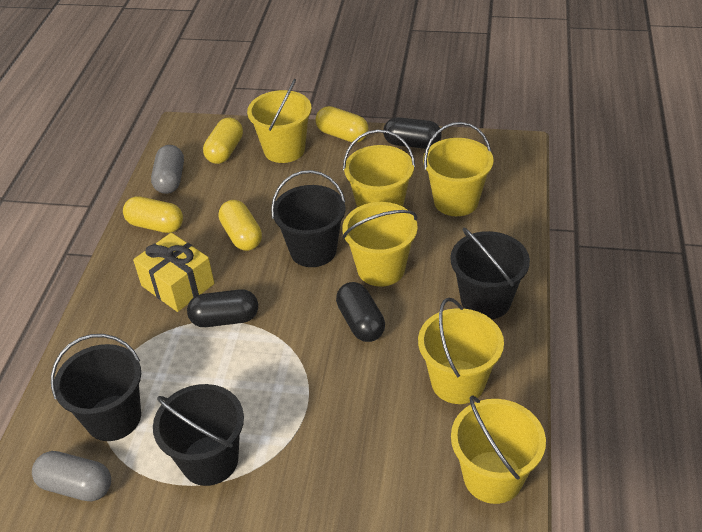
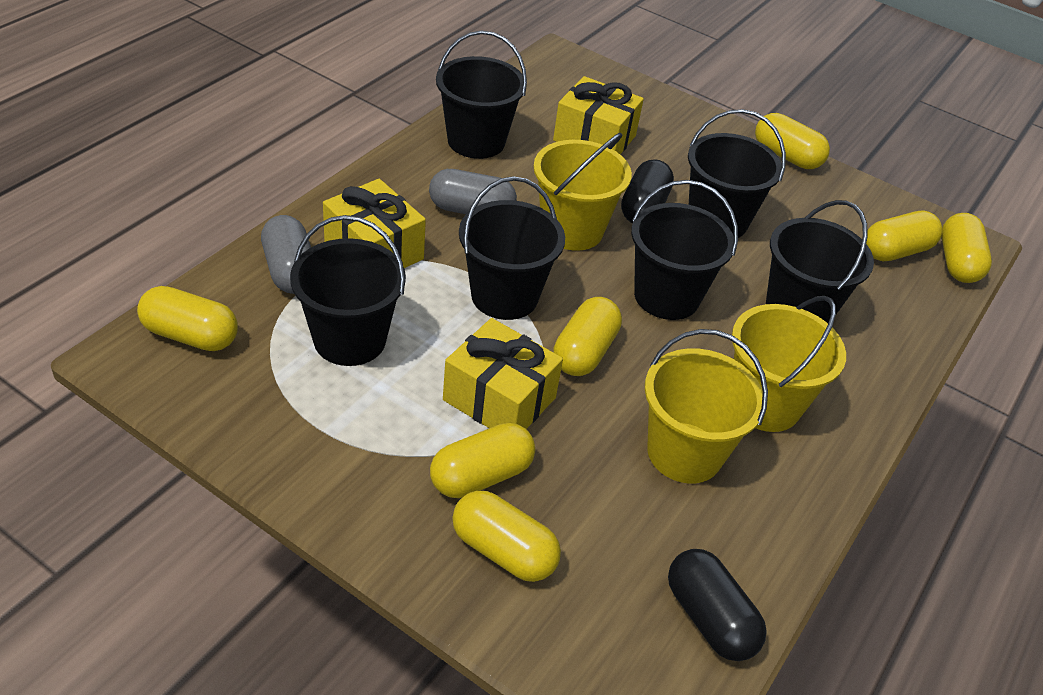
black bucket: [51,334,141,441] [153,384,244,486] [271,170,345,267] [450,227,530,319] = 4 -> [290,215,406,366] [436,31,527,159] [459,176,565,320] [631,180,738,320] [688,109,786,238] [766,200,874,323] = 6
black capsule: [187,289,258,327] [336,282,385,342] [383,117,442,149] = 3 -> [621,159,674,223] [668,549,767,661] = 2
yellow bucket: [247,79,312,163] [342,202,418,287] [343,129,415,207] [418,298,504,404] [423,122,494,216] [451,395,546,504] = 6 -> [533,133,632,251] [645,329,768,483] [732,296,846,432] = 3
yellow capsule: [123,196,183,233] [203,118,243,164] [219,200,262,251] [316,106,369,143] = 4 -> [137,286,238,351] [430,423,535,498] [452,491,561,582] [554,297,622,376] [755,113,830,169] [866,210,942,261] [941,213,992,283] = 7
yellow gift: [133,233,215,312] = 1 -> [323,179,426,268] [443,318,563,429] [553,76,644,154] = 3

